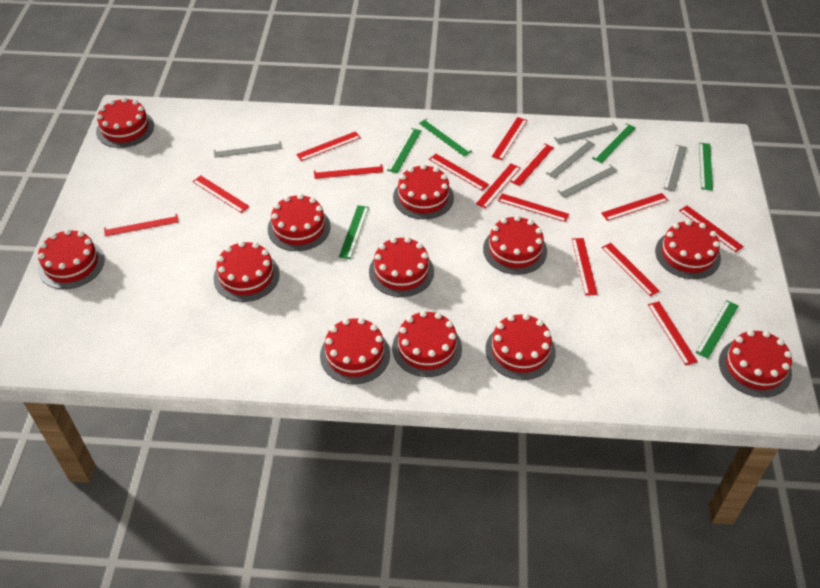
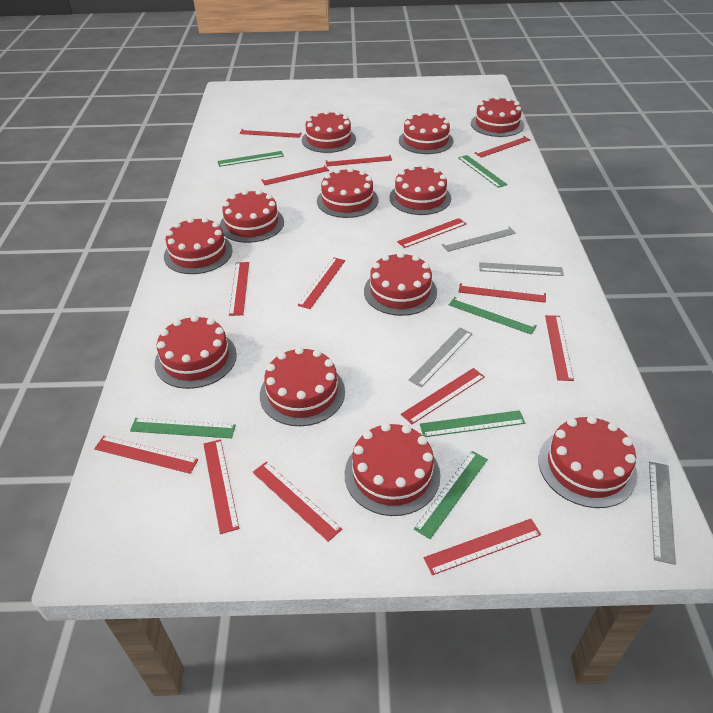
grey ruler: [214,141,282,158] [546,139,595,179] [554,122,618,145] [557,165,618,198] [663,145,687,192] = 5 -> [408,328,473,387] [442,227,516,252] [479,262,564,276] [649,462,676,565] = 4

